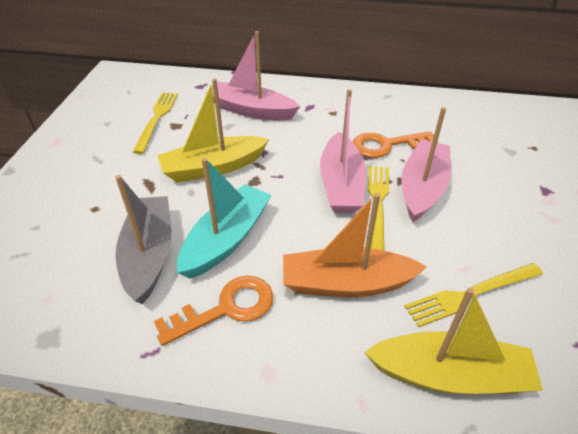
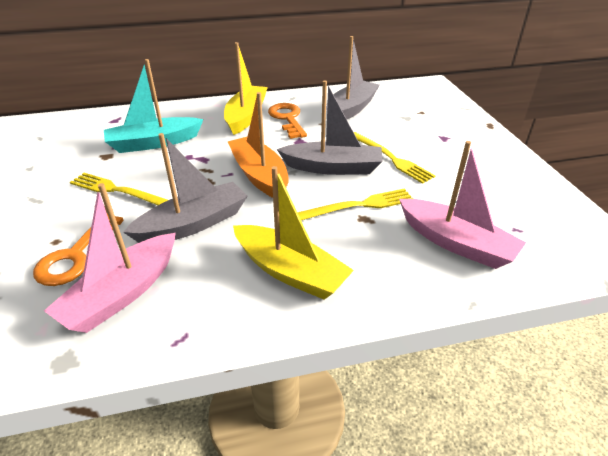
grey boat: [115,175,172,304] = 1 -> [123,133,248,243] [277,80,383,175] [326,36,380,119] = 3
pink boat: [205,31,300,121] [320,89,366,213] [401,107,451,222] = 3 -> [44,183,176,333] [399,141,526,269] = 2

